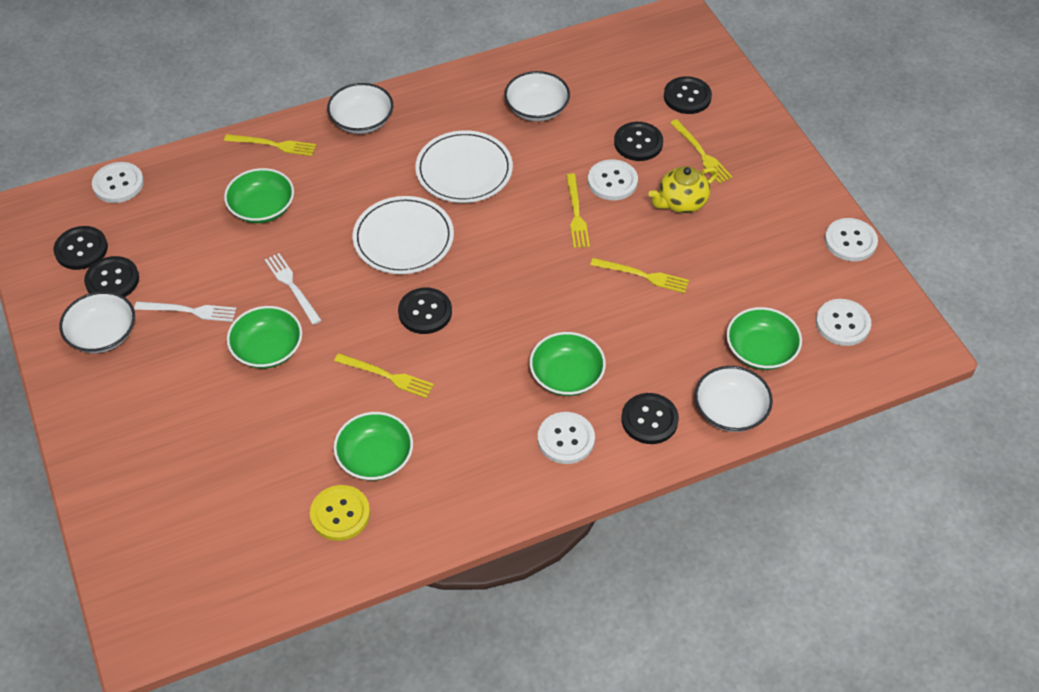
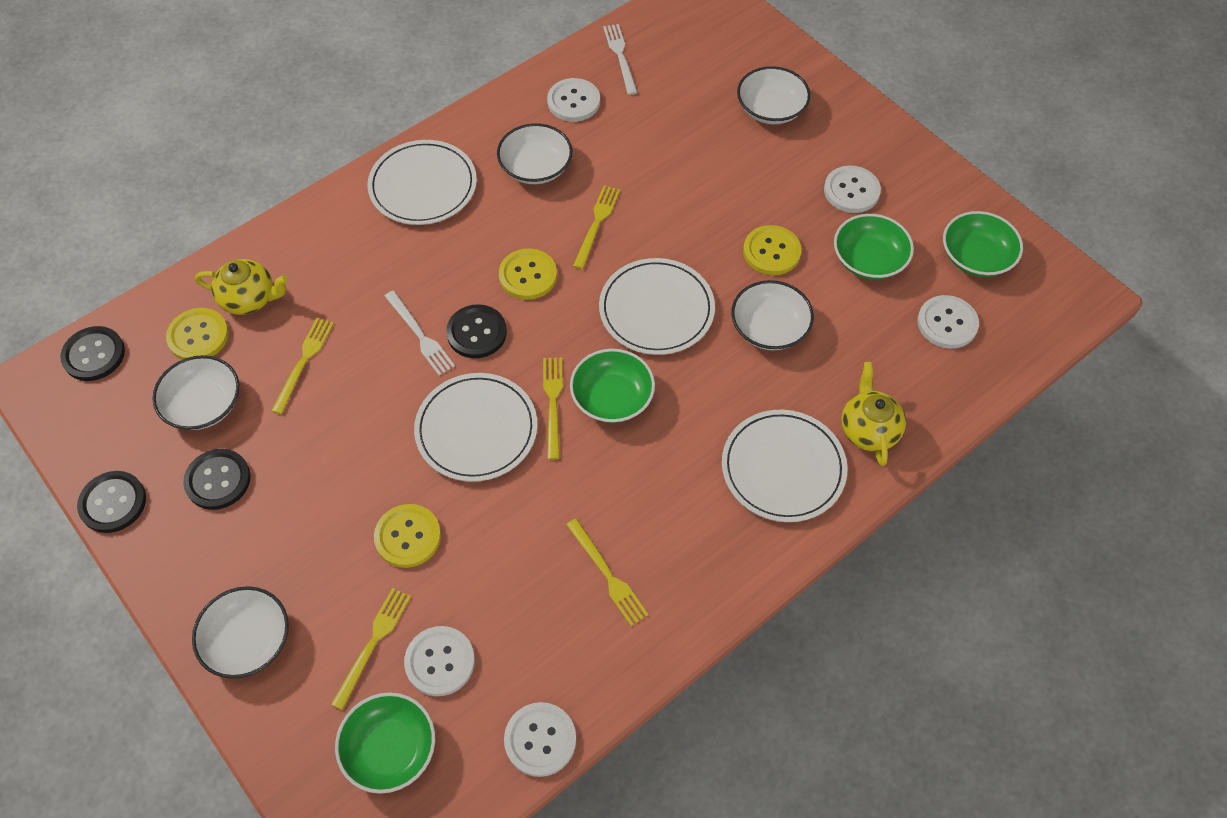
black button: [54,226,108,270] [84,256,139,297] [398,288,452,334] [614,122,663,161] [622,393,679,444] [664,76,712,114] = 6 -> [60,326,125,381] [77,471,146,533] [183,449,251,510] [446,304,507,358] = 4
green bowl: [224,168,294,223] [227,306,302,369] [334,412,413,481] [530,332,606,396] [726,307,802,370] = 5 -> [335,692,435,794] [570,349,655,423] [834,214,914,280] [943,211,1023,277] = 4
white bowl: [59,291,135,353] [327,83,393,134] [504,71,570,121] [695,366,773,432] = 4 -> [152,355,239,430] [192,586,289,679] [497,123,572,184] [731,280,814,350] [737,66,811,124] = 5
white plate: [353,196,454,274] [415,130,513,203] = 2 -> [368,140,477,225] [414,373,537,482] [599,258,715,355] [722,410,847,522] = 4
yellow button: [310,485,370,541] = 1 -> [166,308,229,360] [374,504,441,568] [499,248,557,300] [743,225,801,275] = 4
yellow teapot: [648,166,718,213] = 1 -> [195,259,288,315] [841,362,906,466] = 2

